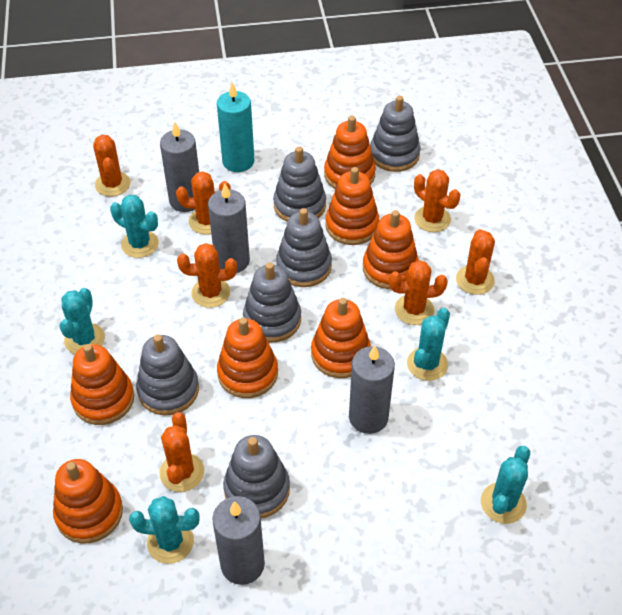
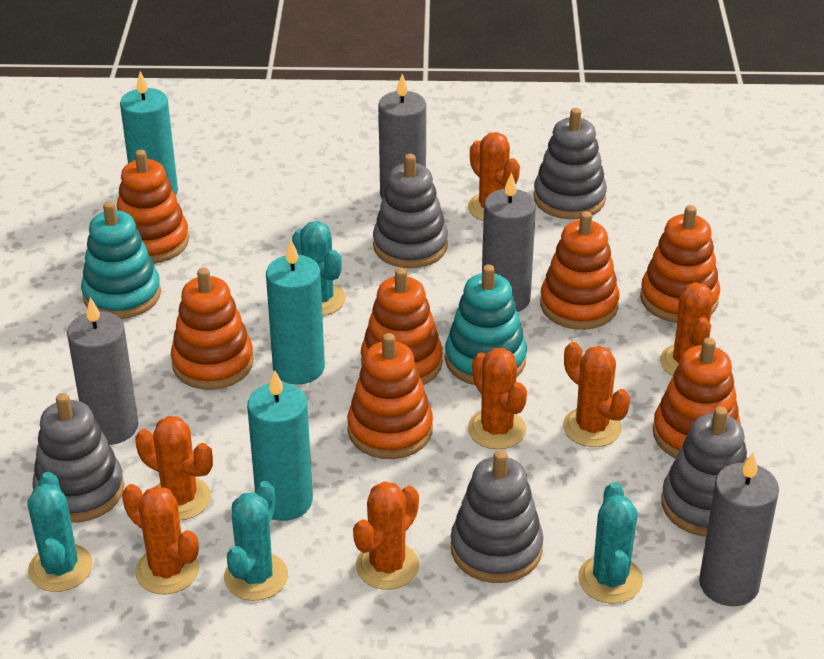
grey stacking toy: [136,334,199,416] [223,435,290,518] [243,262,301,342] [273,147,326,222] [276,208,332,287] [370,96,421,172] = 6 -> [32,393,124,522] [373,154,448,268] [451,450,543,583] [534,108,607,219] [661,406,748,537] = 5
turquoise cactus: [60,288,105,354] [110,195,159,258] [129,496,200,564] [407,308,450,381] [481,446,530,524] = 5 -> [27,472,93,592] [224,481,288,601] [292,221,346,316] [578,482,643,604] = 4
turquoise candle: [217,82,255,172] = 1 -> [120,71,178,195] [247,370,313,521] [266,240,325,384] = 3
turquoise stacking toy: none = 0 -> [81,201,161,319] [445,264,527,385] = 2

